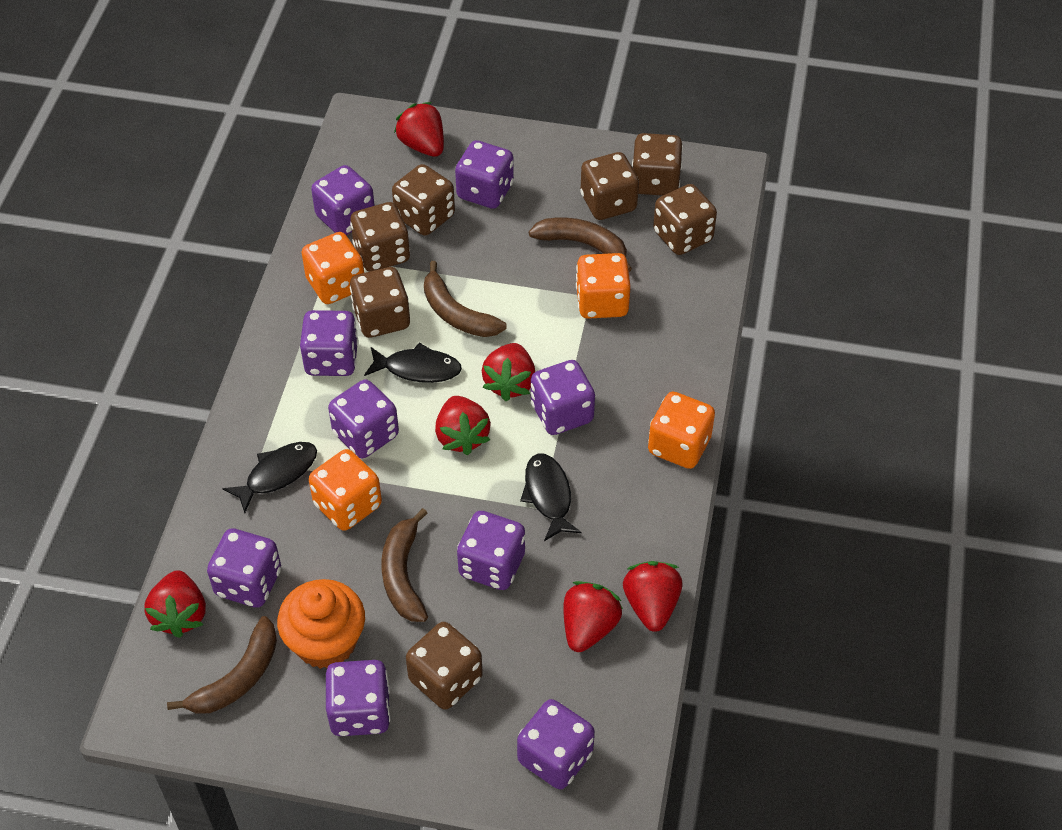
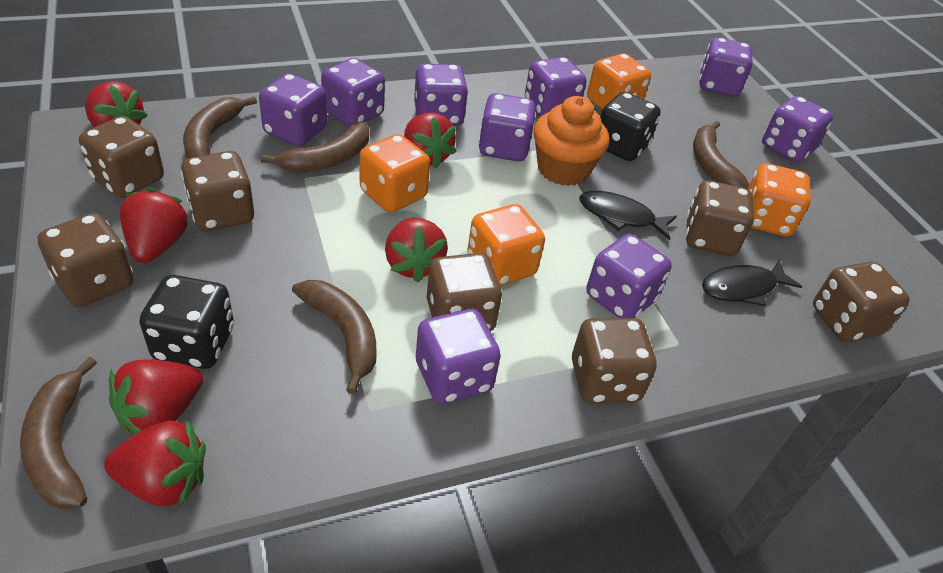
black dice: none = 0 -> [139,275,234,369] [600,92,661,161] = 2
black fish: [223,442,317,513] [364,343,462,383] [520,453,582,541] = 3 -> [579,191,677,240] [702,260,802,306] = 2
brown banana: [167,616,277,714] [381,508,428,622] [424,261,507,337] [529,218,632,272] = 4 -> [20,357,97,509] [183,96,257,159] [261,121,369,173] [292,280,376,394] [693,121,750,189] = 5

